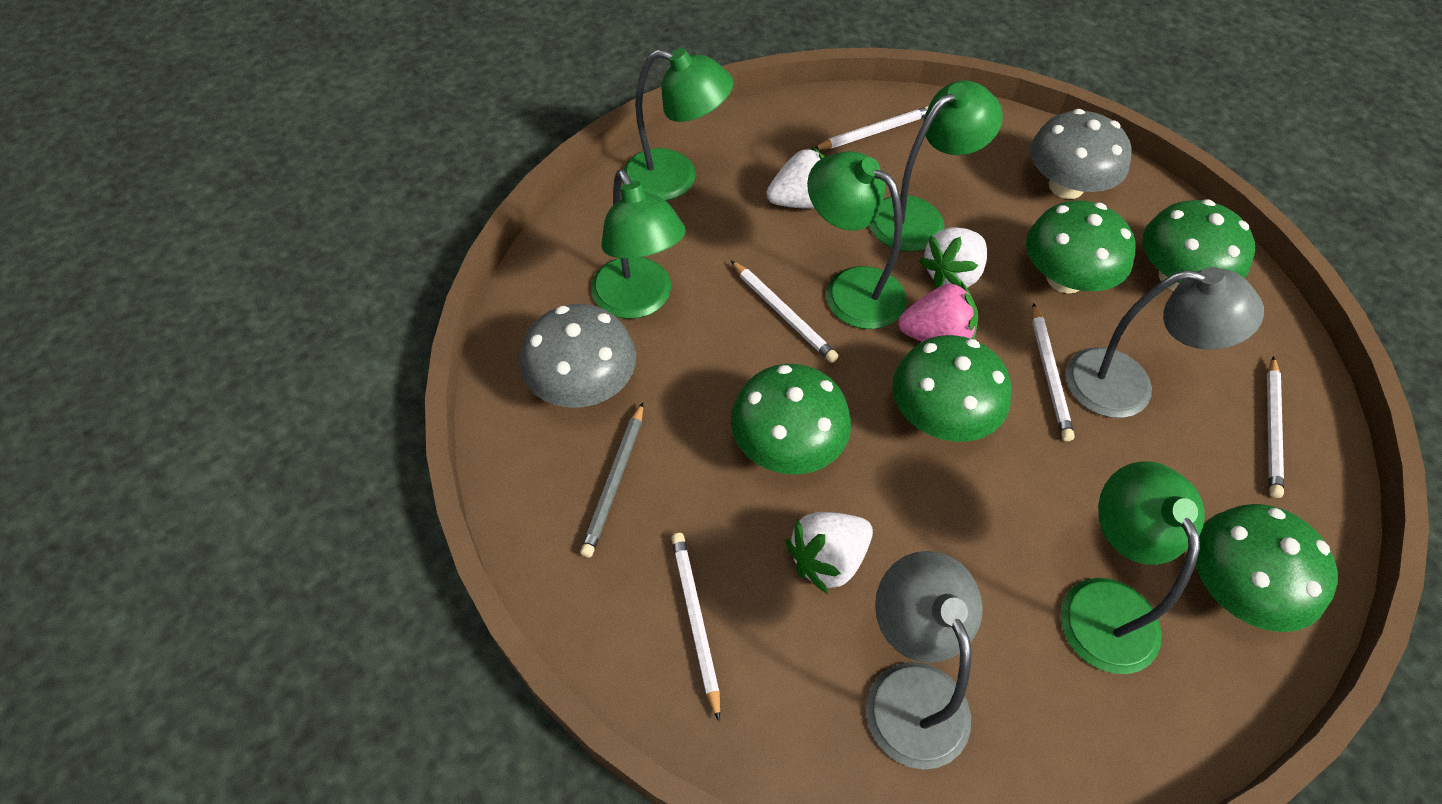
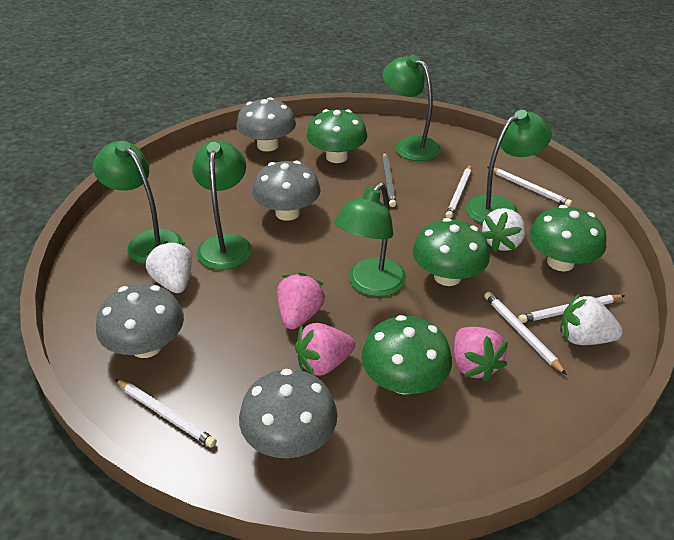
green mushroom: [731,364,851,475] [892,335,1011,442] [1026,200,1136,294] [1142,199,1255,291] [1196,504,1338,632] = 5 -> [306,109,367,163] [361,315,452,395] [412,218,490,286] [529,205,607,272] = 4
grey lamp: [866,551,983,770] [1066,267,1264,418] = 2 -> none = 0
grey mushroom: [520,304,636,408] [1030,109,1132,199] = 2 -> [96,284,184,358] [236,97,296,151] [239,369,337,458] [252,161,321,221] = 4
pink strawberry: [898,282,978,342] = 1 -> [277,272,325,329] [295,323,355,376] [454,327,508,382] = 3

